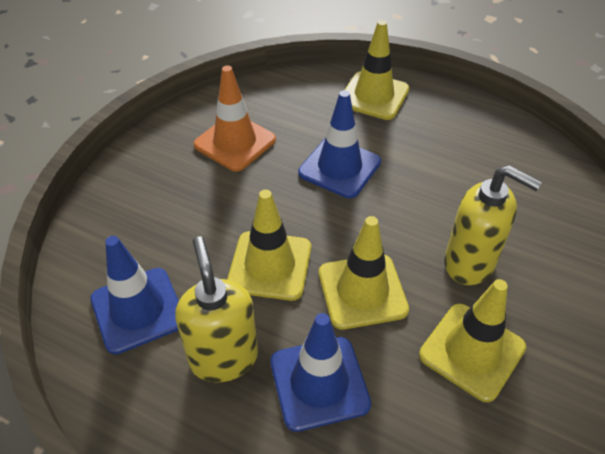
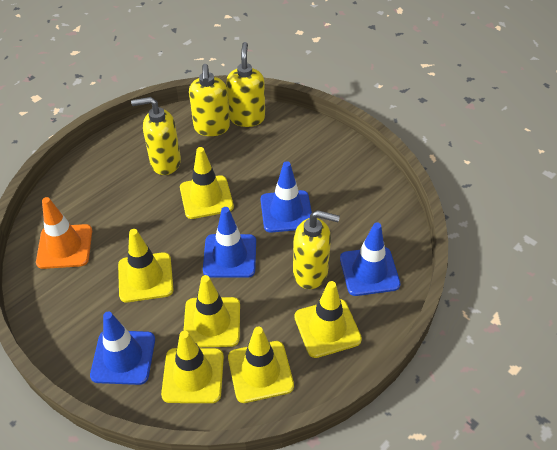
blue traffic cone: [90,236,178,354] [270,313,371,432] [298,90,381,198] = 3 -> [90,312,155,385] [203,207,256,278] [261,161,312,233] [340,222,401,296] = 4
yellow soap dispenser: [175,237,258,382] [444,165,542,285] = 2 -> [131,97,181,175] [189,64,230,136] [226,42,265,127] [293,210,340,289] = 4
yellow traffic cone: [227,190,311,301] [319,216,409,329] [345,20,410,120] [419,279,526,402] = 4 -> [118,229,174,302] [161,330,224,403] [180,147,234,219] [183,275,240,347] [228,326,294,403] [294,281,362,358] = 6

